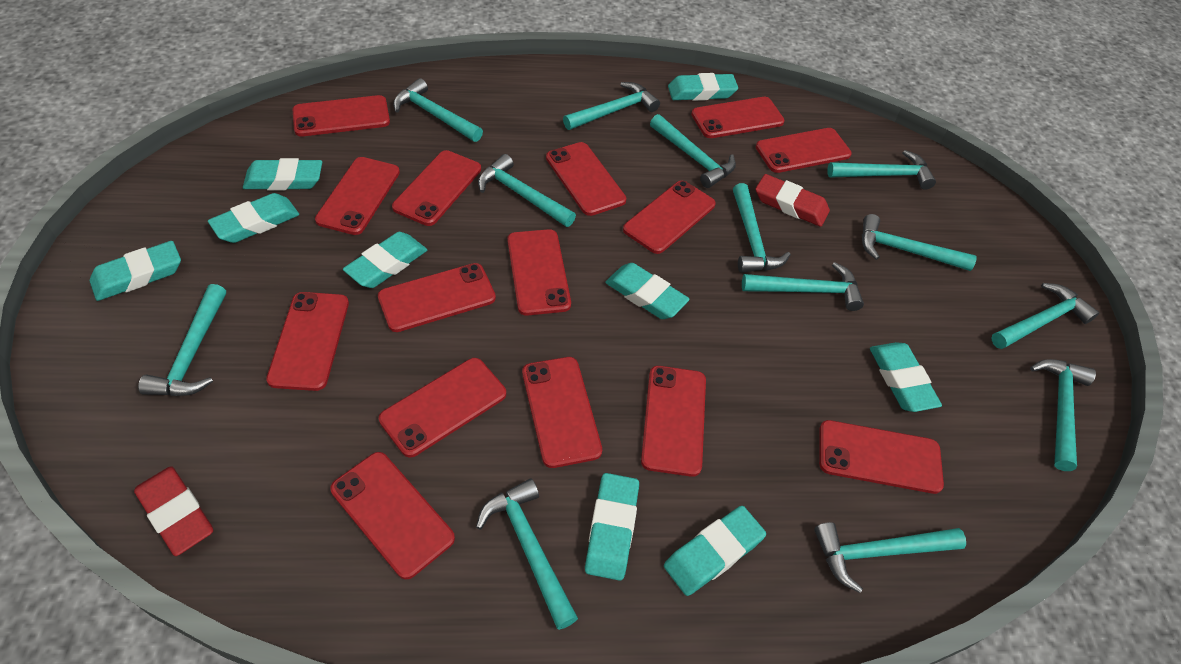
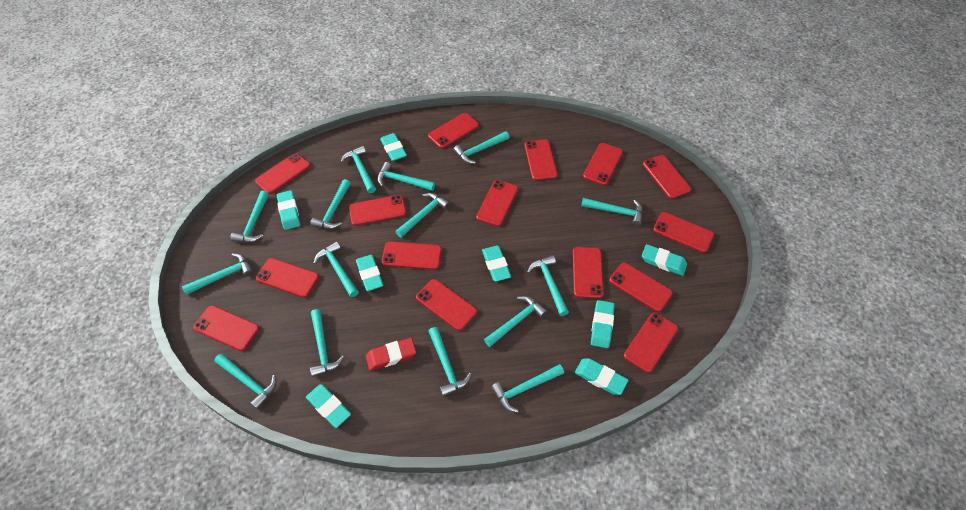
red eraser: [134,466,214,556] [755,174,830,227] = 2 -> [366,338,416,371] = 1
turquoise eraser: [90,241,181,301] [208,193,299,243] [243,158,322,190] [343,232,427,288] [585,473,639,581] [605,263,689,319] [664,506,766,596] [668,73,738,101] [870,342,942,412] = 9 -> [277,190,300,230] [306,384,351,428] [356,255,383,291] [380,133,407,161] [482,246,511,282] [575,358,629,395] [591,300,615,348] [642,244,687,276] = 8
turquoise hammer: [138,284,226,396] [393,78,483,142] [476,478,578,630] [478,154,576,227] [563,82,660,130] [650,114,736,188] [733,183,791,273] [742,262,864,311] [814,522,966,593] [827,150,936,190] [862,214,977,271] [991,283,1099,349] [1030,359,1096,471] = 13 -> [182,254,253,295] [214,354,276,410] [230,191,269,242] [310,179,351,229] [310,309,344,377] [314,241,359,297] [340,146,376,193] [377,162,435,191] [395,193,450,238] [428,327,472,397] [453,131,509,164] [484,296,547,347] [491,364,564,413] [527,255,569,316] [581,198,643,226] = 15

